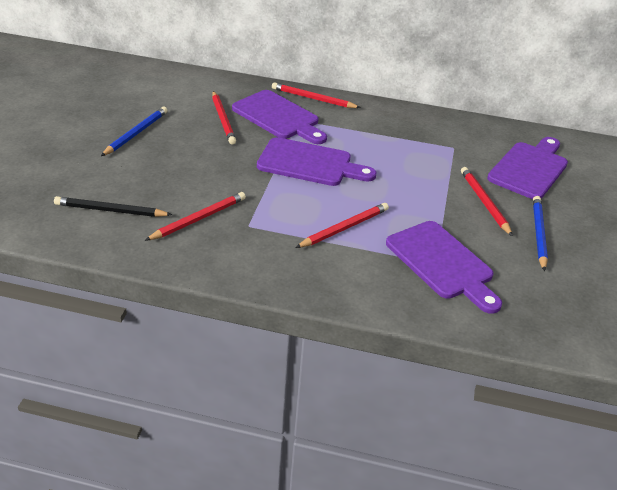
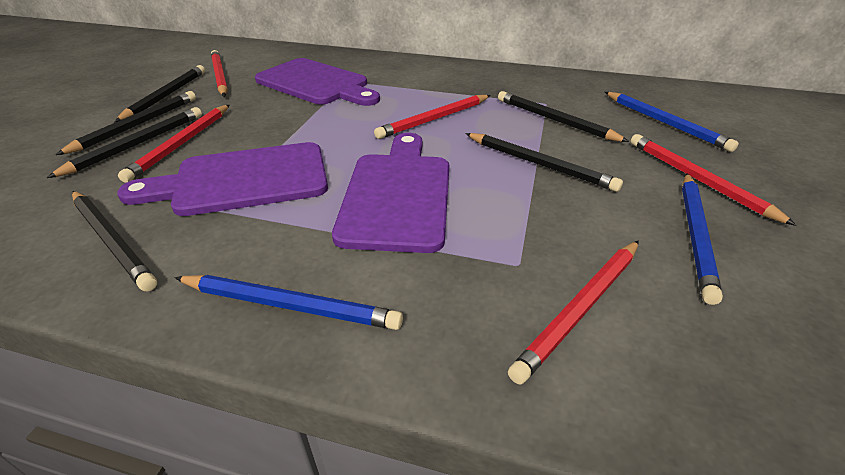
black pencil: [54,196,172,217] = 1 -> [47,107,202,178] [56,91,196,155] [72,191,157,292] [115,65,205,122] [465,133,623,192] [498,91,629,142] = 6
blue pencil: [101,107,168,156] [533,196,548,271] = 2 -> [175,275,403,330] [605,92,739,152] [682,173,723,305] = 3
purple cutting board: [232,90,327,144] [257,137,376,186] [386,221,502,314] [487,137,568,199] = 4 -> [117,142,328,216] [255,58,380,106] [332,133,449,253] = 3

